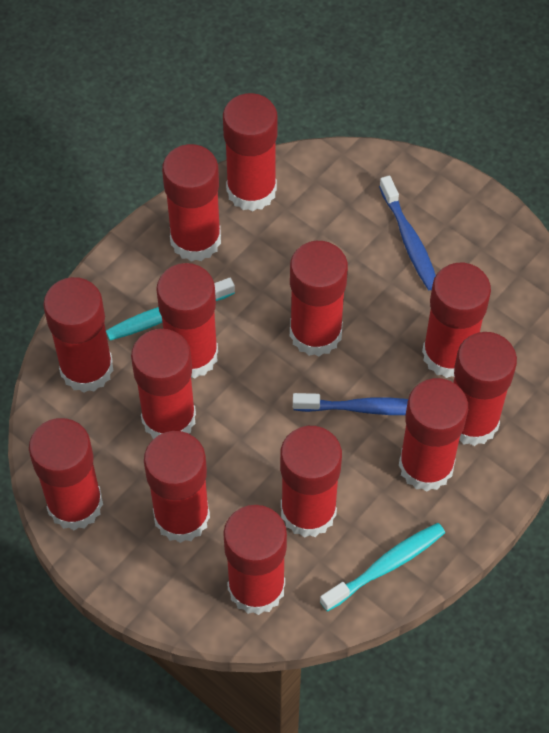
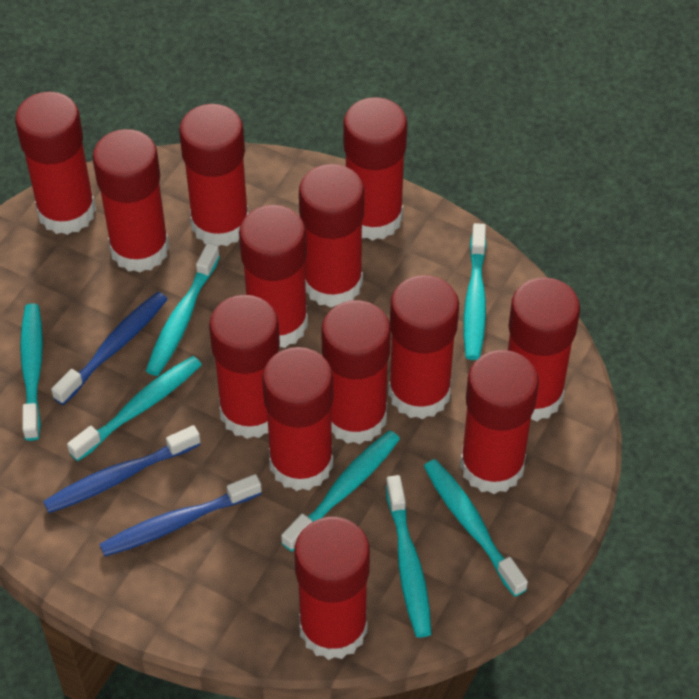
blue toothbrush: [293,393,408,415] [379,176,436,290] = 2 -> [43,425,201,513] [51,292,168,405] [99,474,262,557] = 3
turquoise toothbrush: [106,278,235,340] [320,523,445,612] = 2 -> [20,303,43,441] [67,356,202,461] [146,243,220,376] [281,430,400,552] [386,475,432,637] [424,459,528,597] [464,223,487,360] = 7

